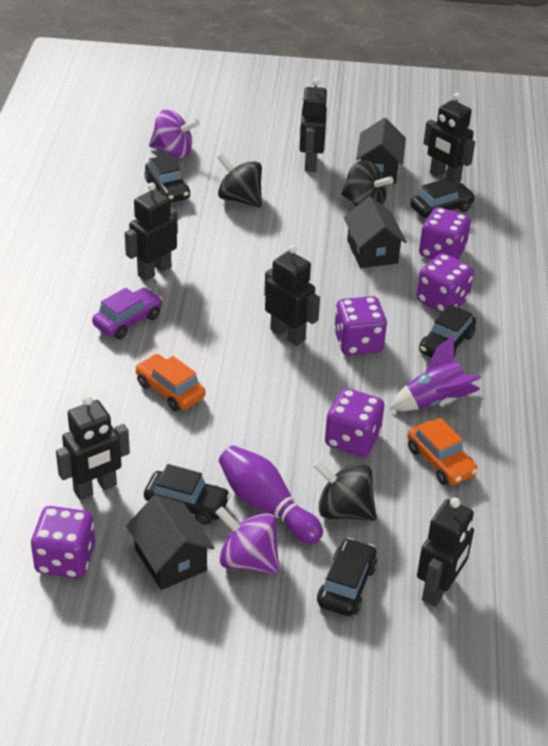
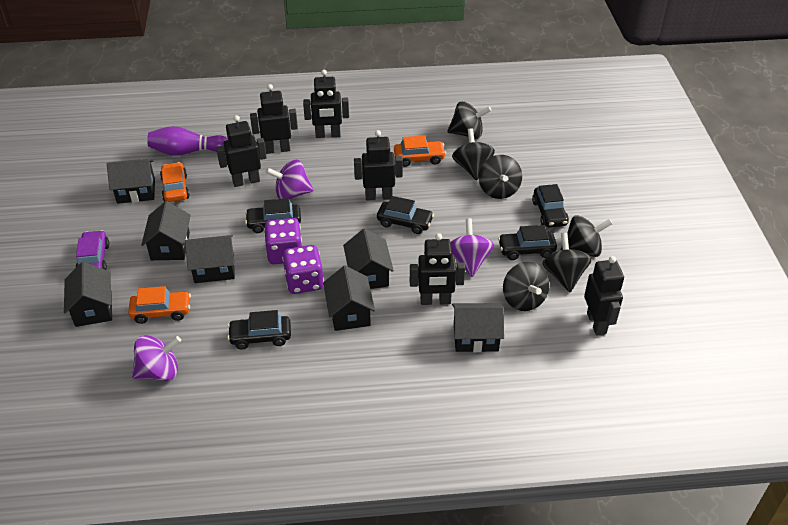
black house: [126,495,214,590] [344,197,407,268] [356,118,406,184] = 3 -> [64,262,112,327] [107,159,155,204] [141,201,191,260] [185,235,235,283] [323,266,375,331] [343,228,394,289] [452,303,504,352] = 7
black spinning top: [217,153,262,208] [313,460,377,521] [342,160,393,207] = 3 -> [447,101,492,139] [452,128,495,180] [479,155,522,199] [503,262,549,311] [542,233,592,292] [560,215,613,257] = 6
orange car: [135,354,205,412] [407,418,478,485] = 2 -> [128,286,191,324] [160,162,190,202] [394,135,446,167] = 3
purple dice: [31,506,95,579] [325,388,384,457] [334,296,387,355] [416,253,474,313] [419,207,471,260] = 5 -> [265,218,302,264] [282,245,324,294] = 2
purple rocket: [390,335,481,411] = 1 -> none = 0
purple spinning top: [149,110,200,158] [216,507,280,574] = 2 -> [132,335,181,381] [265,160,314,200] [451,218,494,277] = 3

